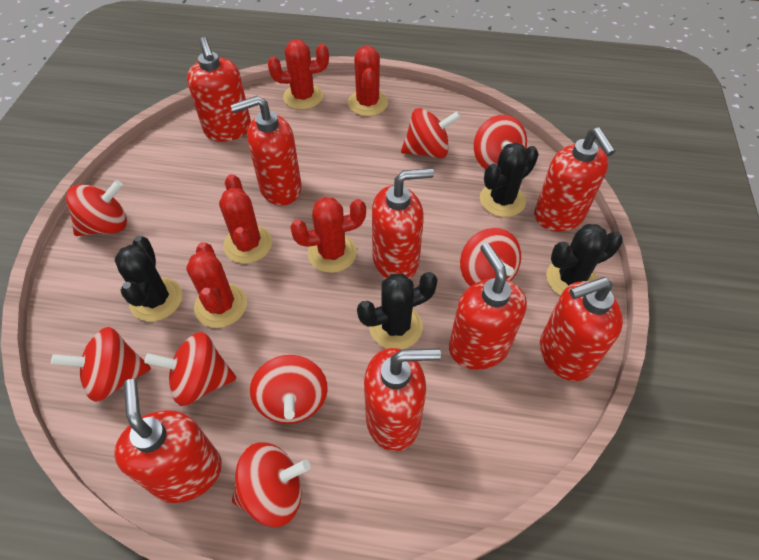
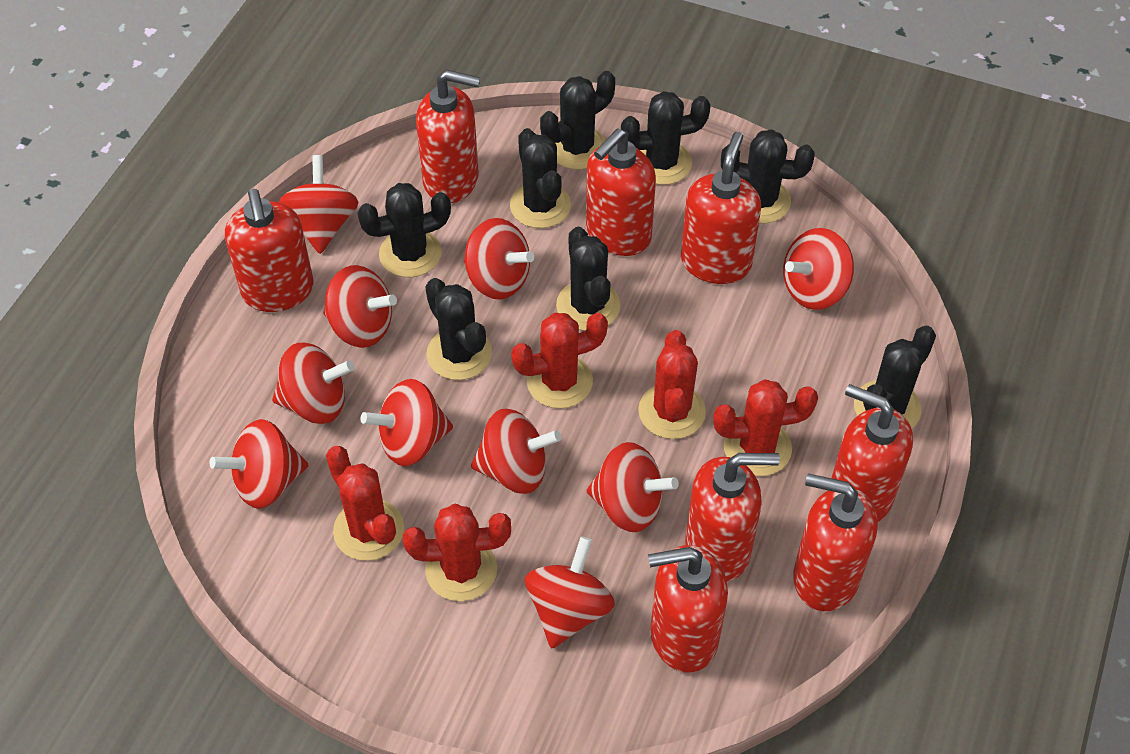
black cactus: [114,236,182,322] [357,272,438,349] [480,142,539,217] [546,224,623,296] = 4 -> [357,183,451,277] [425,278,492,380] [510,128,571,228] [540,71,615,170] [556,227,620,331] [621,91,710,185] [721,129,815,224] [854,326,936,429] = 8
red spinning top: [51,327,151,402] [66,180,127,236] [144,332,237,406] [232,442,310,527] [250,355,328,424] [401,108,461,158] [460,228,521,286] [474,115,527,169] = 8 -> [209,419,308,509] [272,343,354,424] [279,155,359,254] [323,265,397,348] [360,379,453,466] [464,218,534,299] [471,409,561,494] [525,536,615,648] [587,442,679,532] [783,228,854,310] = 10

